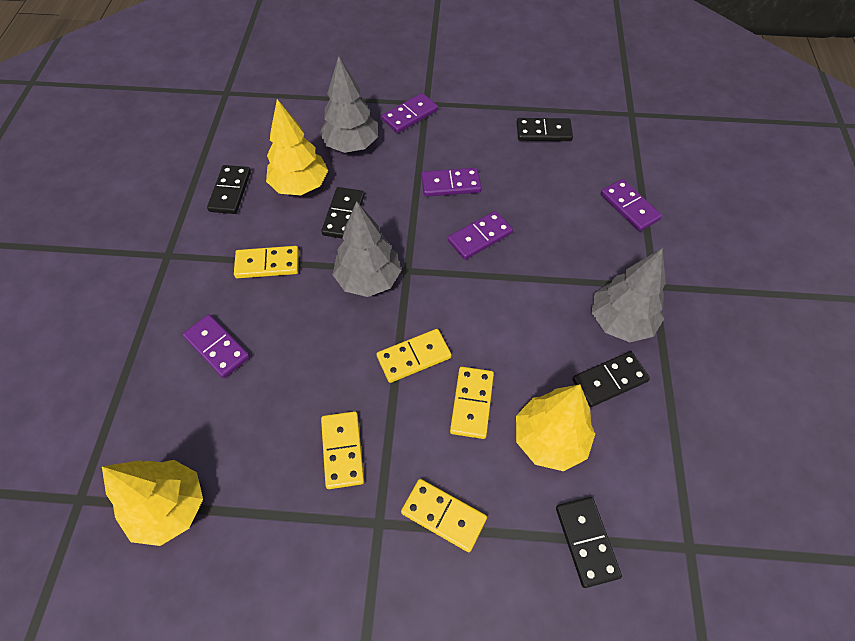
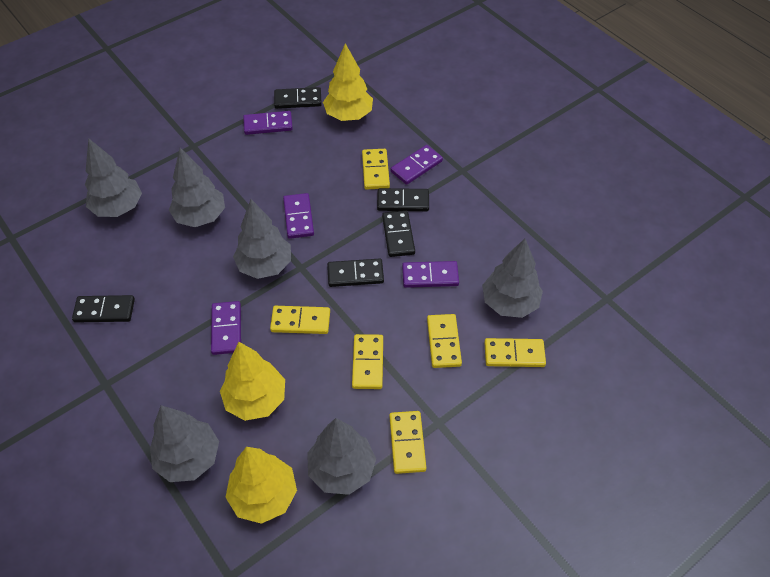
grey tree: [319,56,378,153] [332,201,401,297] [591,248,666,342] = 3 -> [85,138,142,217] [150,405,219,482] [169,148,225,227] [233,199,291,279] [307,418,376,495] [482,239,543,318] = 6
yellow domino: [234,246,299,278] [321,411,364,489] [377,329,451,383] [401,479,487,552] [450,367,494,439] = 5 -> [270,306,330,334] [352,334,383,389] [362,149,390,190] [389,411,426,474] [427,314,462,368] [484,338,546,367] = 6

